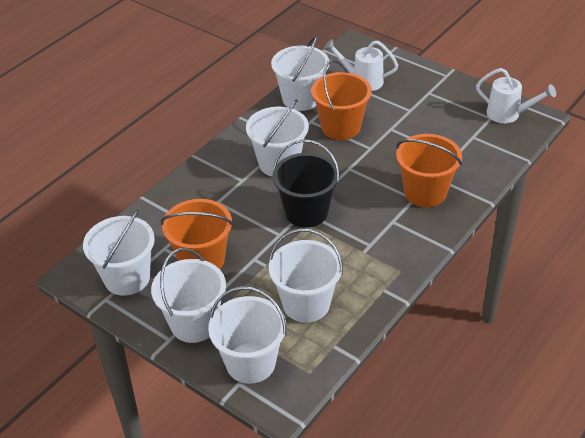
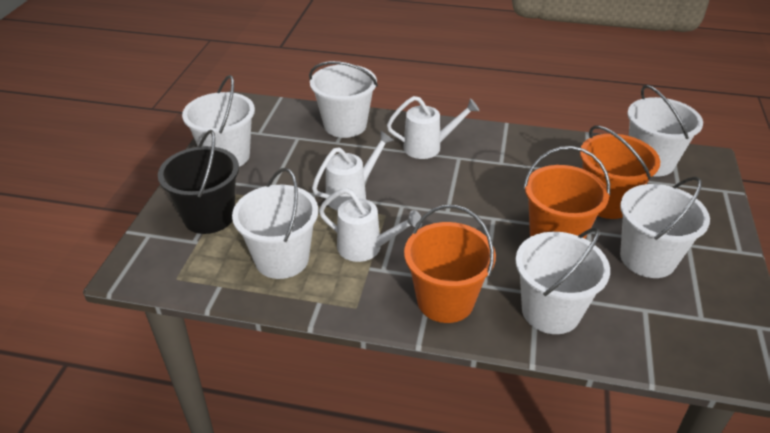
white watering can: [324,39,398,91] [476,68,556,123] = 2 -> [312,131,394,211] [319,188,422,262] [387,96,479,159] = 3

